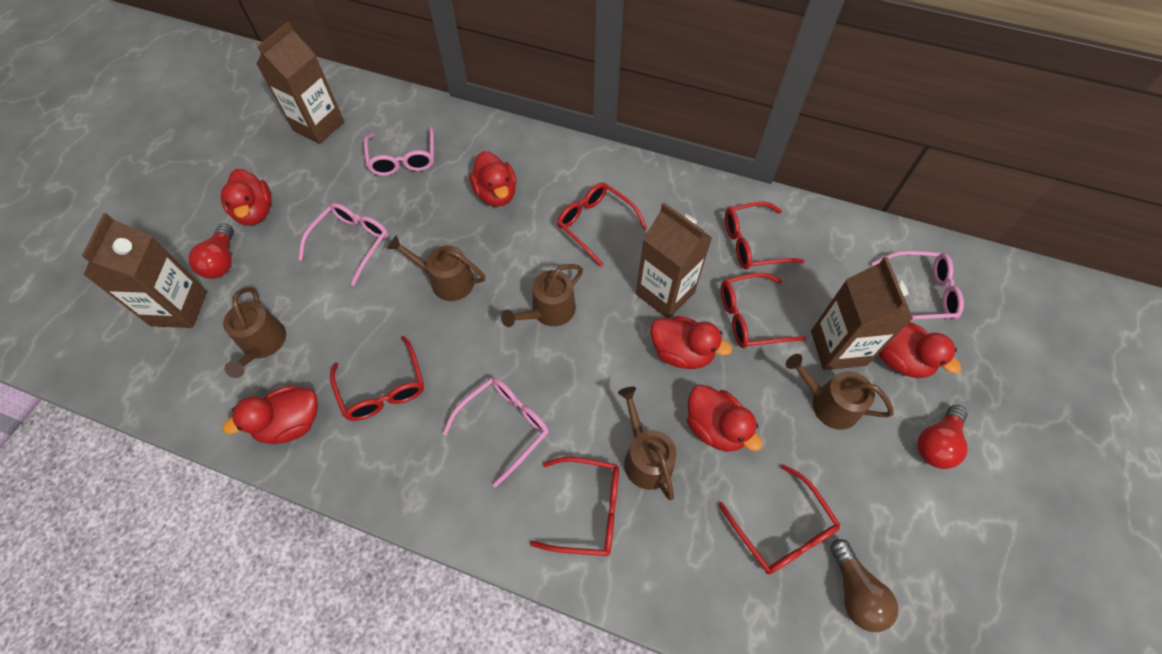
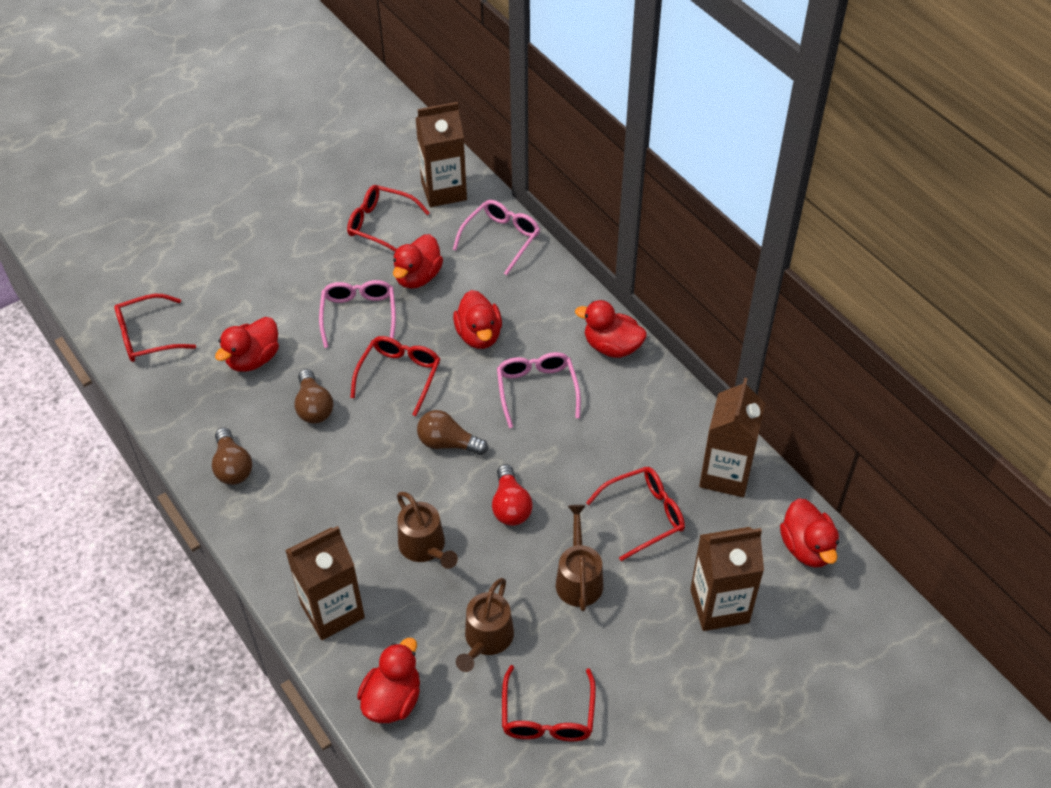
brown light bulb: [830,539,898,632] = 1 -> [212,428,253,485] [294,369,333,424] [417,410,488,455] = 3
brown watering can: [223,287,286,378] [387,235,486,301] [501,264,583,327] [618,387,676,500] [786,354,894,430] = 5 -> [397,492,458,569] [456,578,514,672] [556,505,603,611] = 3
pink glasses: [298,203,388,286] [364,126,434,176] [443,377,549,488] [872,251,964,320] = 4 -> [319,280,396,348] [453,200,540,275] [497,352,581,428] = 3
red glasses: [330,336,424,421] [530,457,619,556] [557,182,647,267] [718,464,841,574] [721,272,806,348] [725,201,805,269] = 6 -> [114,294,196,362] [347,185,430,252] [350,336,440,416] [502,665,596,741] [586,467,685,561] = 5
red light bulb: [188,223,234,279] [917,405,968,469] = 2 -> [492,464,533,526] = 1

